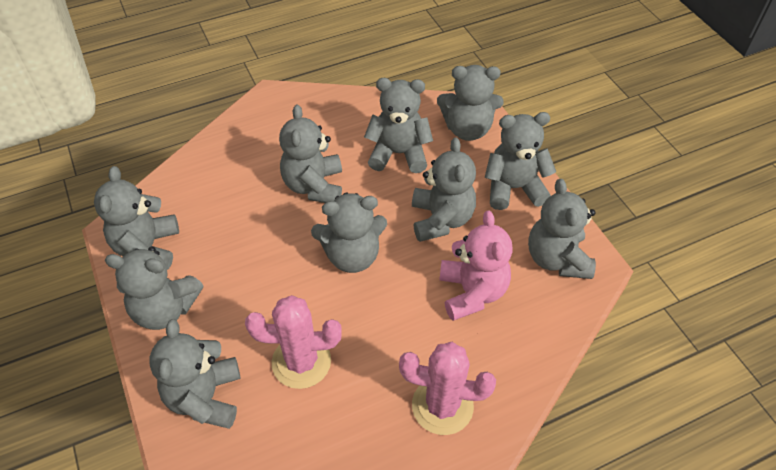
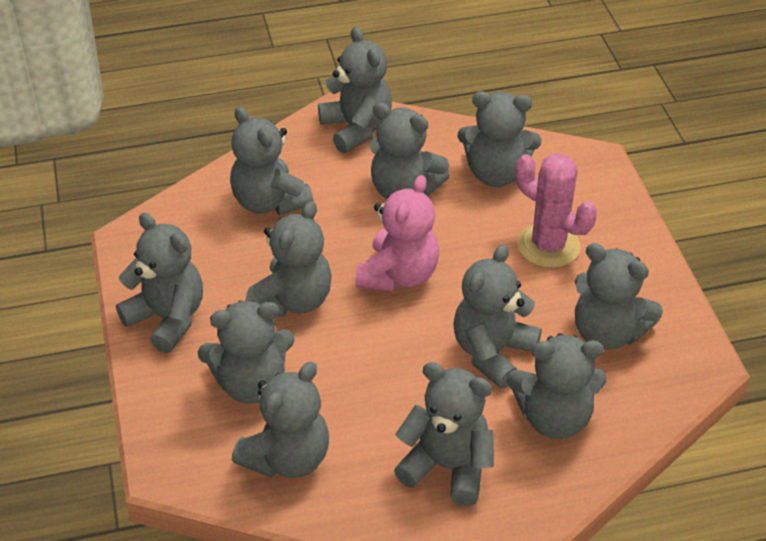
grey teddy bear: [94,166,179,270] [105,246,204,330] [149,319,241,429] [279,105,342,203] [311,192,387,273] [364,78,433,173] [412,137,476,242] [437,65,504,141] [484,112,556,210] [528,179,596,279] = 10 -> [116,213,203,353] [198,300,295,404] [230,107,314,215] [232,362,329,478] [245,201,332,317] [318,27,392,153] [370,102,450,199] [394,362,494,506] [453,244,542,388] [457,91,542,187] [507,333,606,439] [575,243,663,350] = 12
pink cactus: [245,295,342,389] [399,342,496,435] = 2 -> [516,153,597,268] = 1

